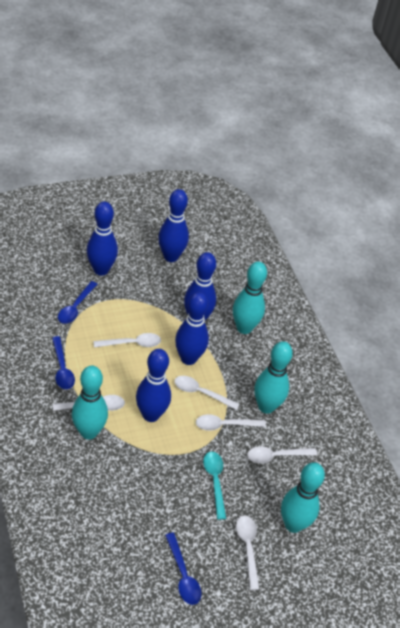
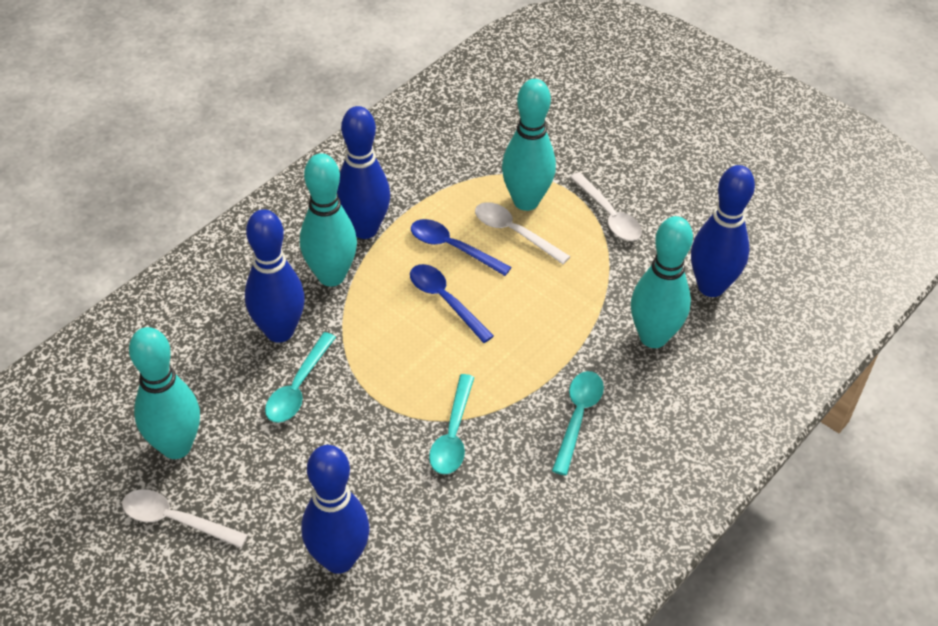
blue bowling pin: [87,202,118,276] [136,349,171,422] [158,189,189,262] [175,292,209,365] [184,252,216,321] = 5 -> [245,209,305,343] [302,445,370,574] [337,106,390,239] [691,165,755,297] = 4
blue spoon: [52,336,75,389] [58,281,97,324] [165,532,201,605] = 3 -> [410,264,494,343] [411,219,512,276] = 2
turquoise spoon: [203,451,226,520] = 1 -> [265,332,336,423] [429,374,475,474] [552,371,604,476] = 3
white spoon: [53,395,125,411] [94,333,161,347] [174,376,240,410] [196,414,266,431] [236,515,259,590] [247,446,317,463] = 6 -> [122,489,248,548] [475,202,571,264] [570,172,642,241] = 3

